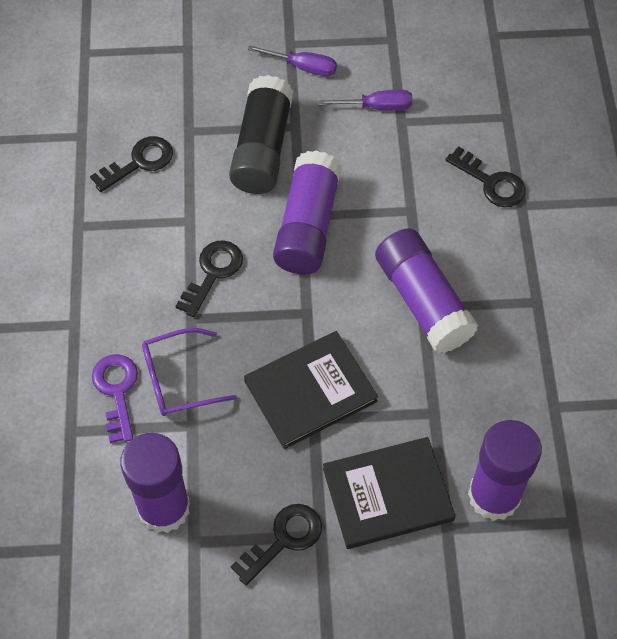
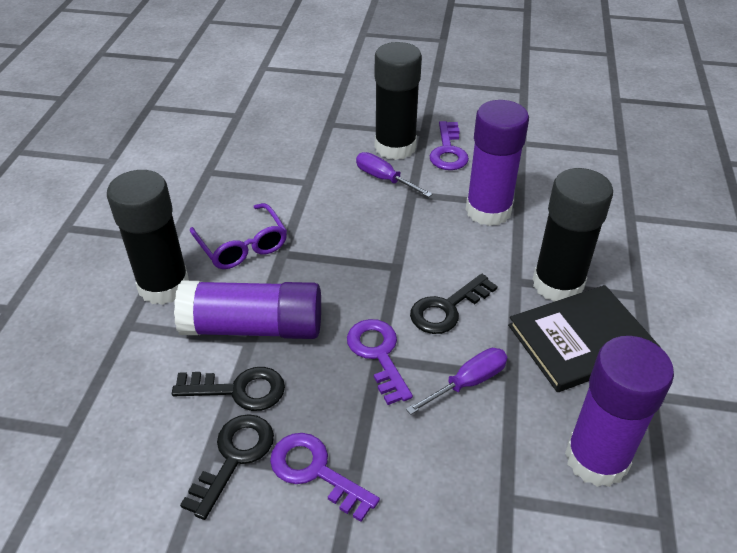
black book: [244,331,378,449] [323,437,456,549] = 2 -> [508,285,660,392] = 1
black glue stick: [229,75,293,194] = 1 -> [107,170,189,305] [375,42,422,160] [532,168,613,302] = 3
black key: [90,136,173,192] [175,240,243,317] [231,504,322,586] [445,146,526,207] = 4 -> [172,367,285,411] [180,414,274,520] [410,274,498,334] = 3
purple glue stick: [120,433,190,533] [273,151,342,275] [375,228,478,353] [468,420,542,521] = 4 -> [174,280,321,339] [466,100,529,226] [565,336,674,487] = 3
purple key: [92,354,138,443] = 1 -> [270,433,380,522] [347,319,413,405] [430,121,469,170] = 3

